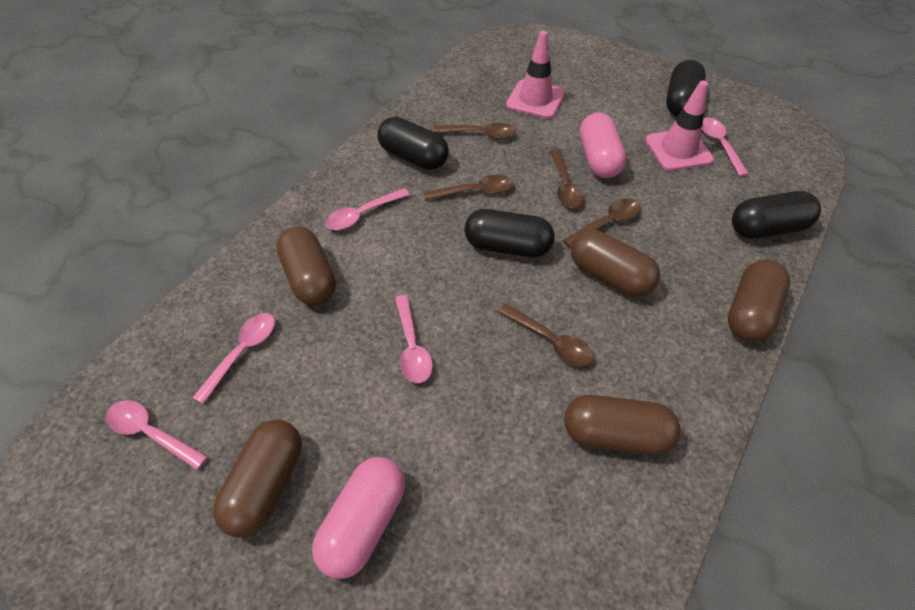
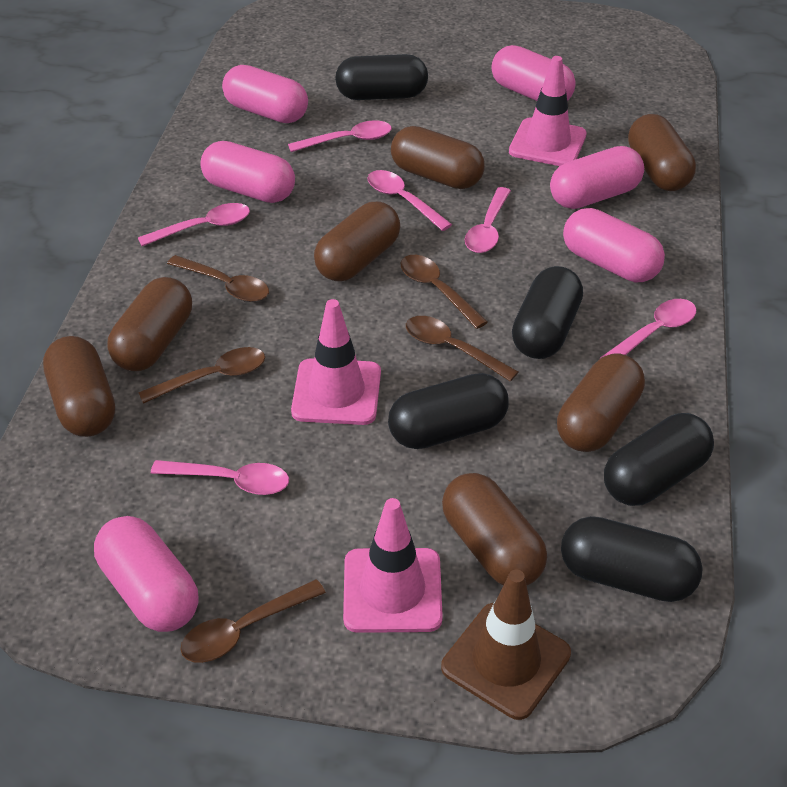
black capsule: [377,117,449,170] [464,209,554,257] [666,60,706,116] [732,191,821,239] = 4 -> [335,54,428,100] [388,373,509,449] [512,266,583,359] [561,516,703,602] [604,413,714,506] = 5
brown capsule: [213,420,302,538] [276,227,336,305] [564,395,681,455] [571,230,660,297] [728,260,790,342] = 5 -> [43,336,115,437] [107,277,192,371] [314,201,401,281] [391,126,485,189] [442,473,547,585] [557,353,645,452] [628,114,696,191] = 7
brown traffic cone: none = 0 -> [441,570,571,720] = 1
pink capsule: [312,457,405,579] [580,113,626,178] = 2 -> [94,516,199,632] [200,141,295,203] [222,65,308,123] [491,45,576,101] [550,146,644,209] [563,208,665,282] = 6
pink spoon: [106,400,208,470] [192,313,275,404] [325,188,410,230] [395,295,433,383] [702,118,749,176] = 5 -> [138,203,250,246] [151,460,289,495] [288,120,392,152] [367,170,452,231] [465,187,511,253] [600,299,696,359] = 6
pink traffic cone: [506,31,565,119] [645,81,714,171] = 2 -> [291,299,381,425] [343,498,443,633] [509,56,587,166] = 3

